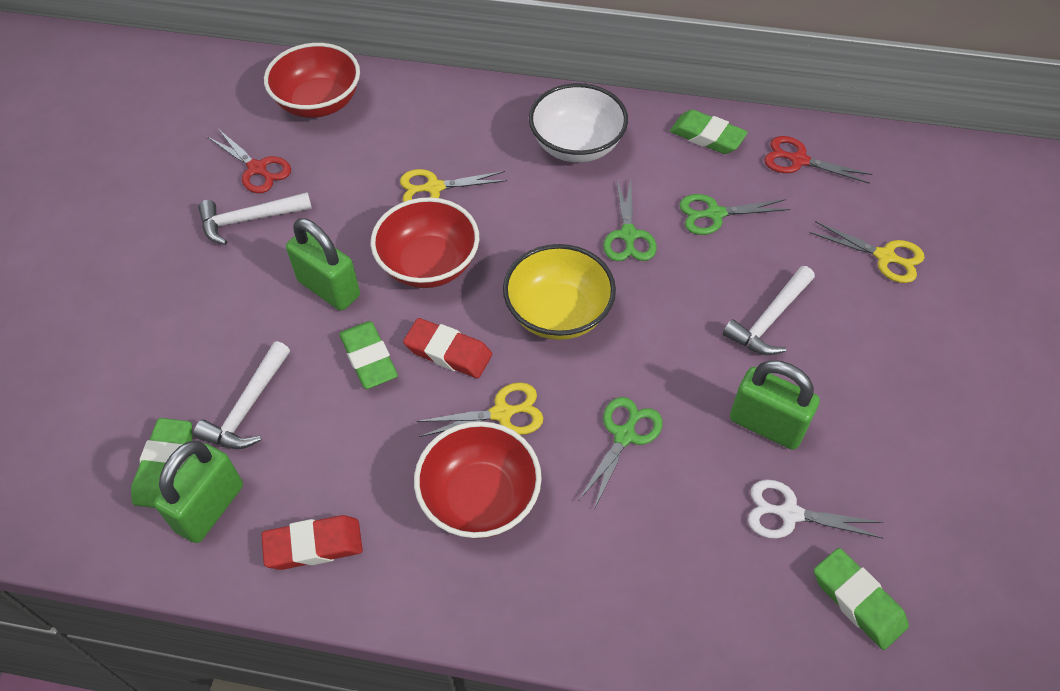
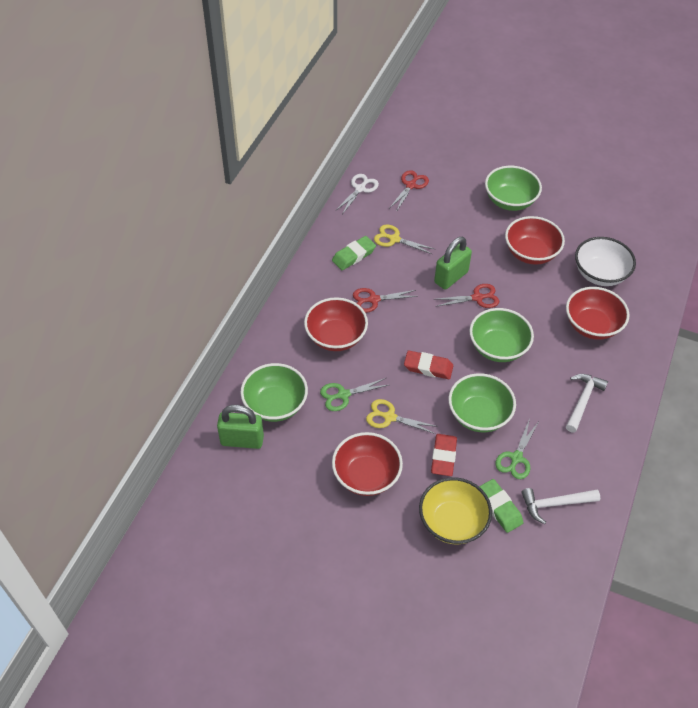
green bowl: none = 0 -> [241,363,308,422] [448,373,516,432] [469,308,534,362] [485,166,542,211] = 4
green eraser: [131,418,193,508] [339,321,398,389] [670,109,748,154] [814,548,909,650] = 4 -> [332,236,376,270] [479,479,523,533] = 2
green padlock: [154,441,243,543] [286,218,360,311] [730,360,820,450] = 3 -> [217,405,264,449] [434,237,472,290] = 2
green scissors: [579,397,663,509] [603,179,657,261] [679,194,790,235] = 3 -> [320,378,388,411] [495,419,538,479] = 2
red bowl: [264,43,360,118] [371,197,479,288] [414,421,542,538] = 3 -> [304,297,368,351] [332,432,403,496] [505,216,565,265] [566,287,629,340] = 4
red scissors: [208,129,291,193] [764,136,872,184] = 2 -> [353,288,417,313] [390,170,429,212] [435,284,499,308] = 3
white hammer: [194,341,290,449] [198,192,312,245] [723,266,815,355] = 3 -> [521,488,600,524] [566,374,608,432] = 2
yellow scissors: [400,169,507,202] [416,382,543,437] [810,221,924,283] = 3 -> [366,399,438,434] [374,225,434,255] = 2

